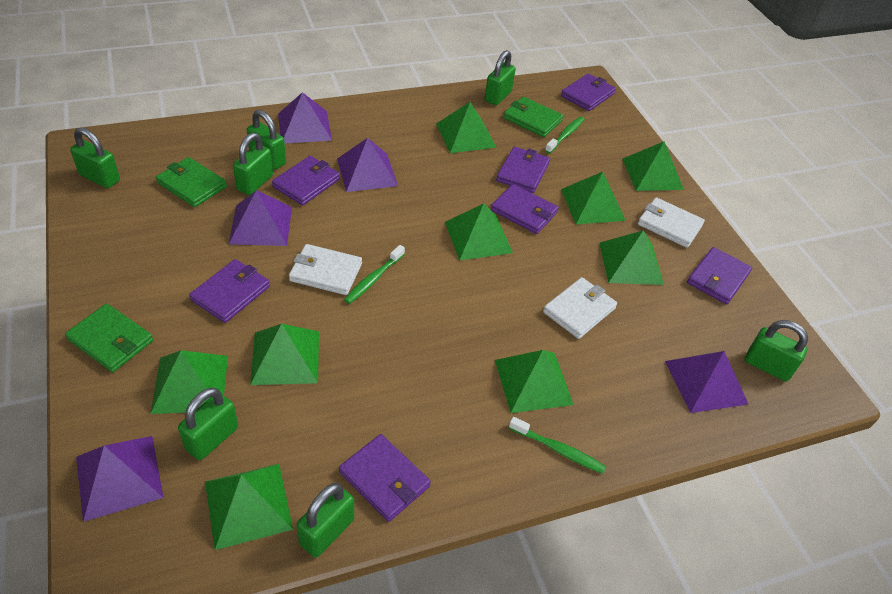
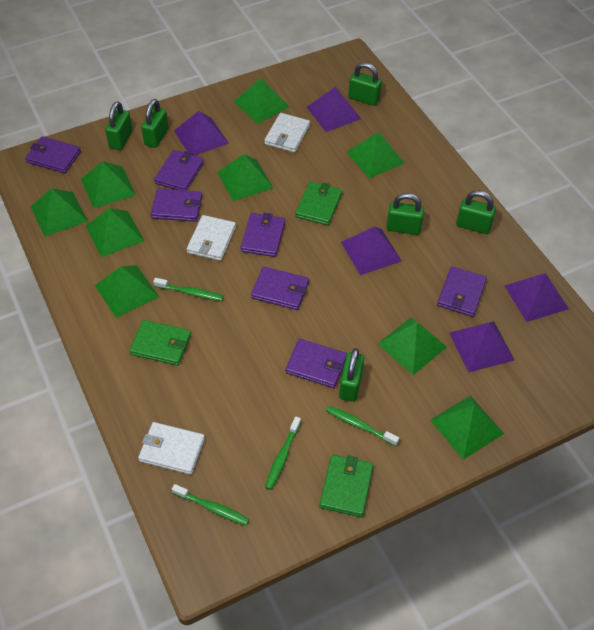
green padlock: [70,127,120,188] [178,388,238,460] [233,133,273,195] [247,110,286,170] [297,483,354,558] [485,50,516,105] [745,320,808,382] = 7 -> [105,101,132,150] [141,99,169,148] [339,348,364,402] [349,62,382,106] [386,193,424,235] [456,190,496,234] = 6
green toothbrush: [344,245,405,304] [509,417,606,474] [545,116,584,154] = 3 -> [153,278,224,301] [172,484,250,526] [265,417,301,490] [326,406,399,446] = 4

